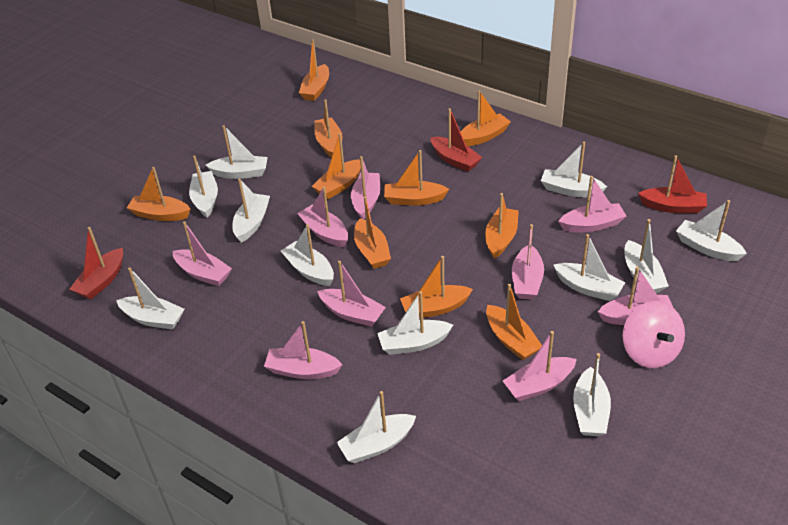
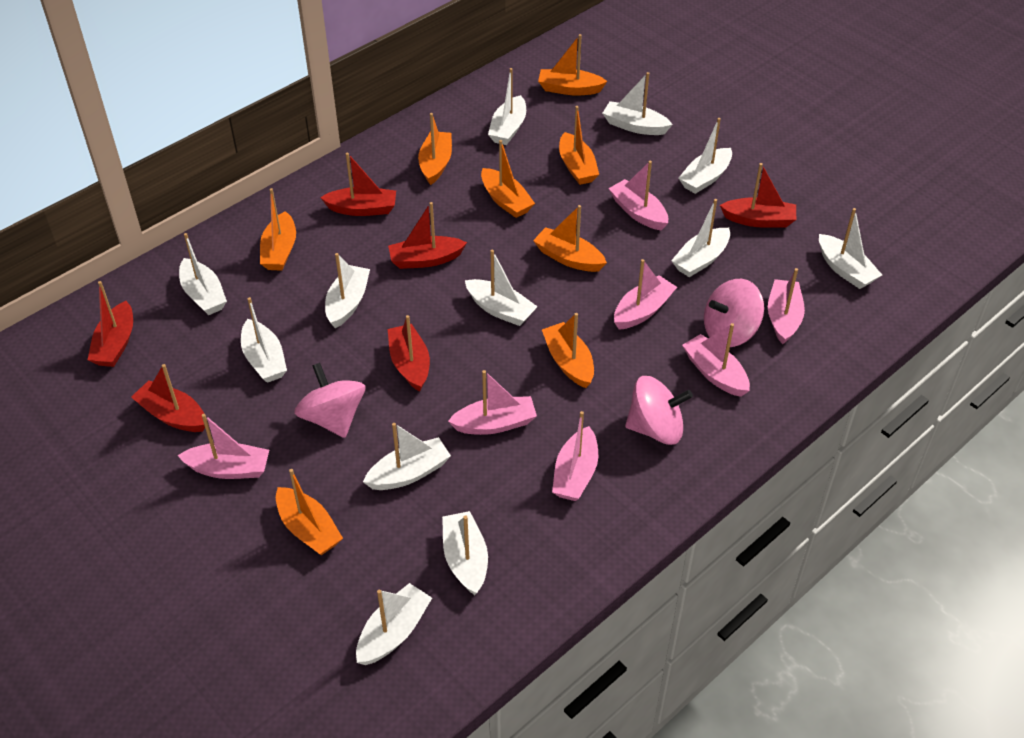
orange boat: [127,167,190,221] [299,39,329,101] [312,133,361,199] [315,99,343,158] [354,196,391,269] [384,150,449,206] [400,256,473,318] [460,90,511,146] [485,193,519,258] [486,284,542,360] = 10 -> [260,188,296,271] [276,469,343,555] [418,113,452,185] [481,140,535,218] [533,205,607,272] [538,34,607,96] [542,313,594,388] [559,106,599,185] = 8
pink boat: [173,221,232,286] [264,321,343,379] [297,187,348,247] [317,261,386,327] [351,156,380,219] [503,331,577,401] [512,224,544,300] [558,176,626,232] [598,267,673,325] = 9 -> [177,414,269,479] [448,370,537,435] [552,411,598,501] [608,161,668,231] [614,259,677,330] [682,323,750,397] [768,268,805,344] = 7
pink spinning top: [622,301,685,368] = 1 -> [294,363,365,438] [625,376,693,445] [704,279,764,347] = 3
red boat: [70,227,123,299] [430,108,482,172] [638,155,707,213] = 3 -> [88,281,133,367] [131,364,205,432] [320,153,396,216] [388,202,467,269] [388,315,430,392] [720,163,796,228] = 6

